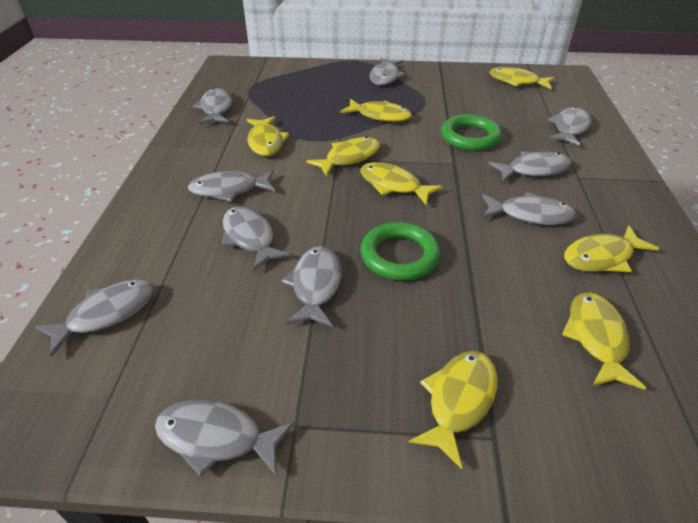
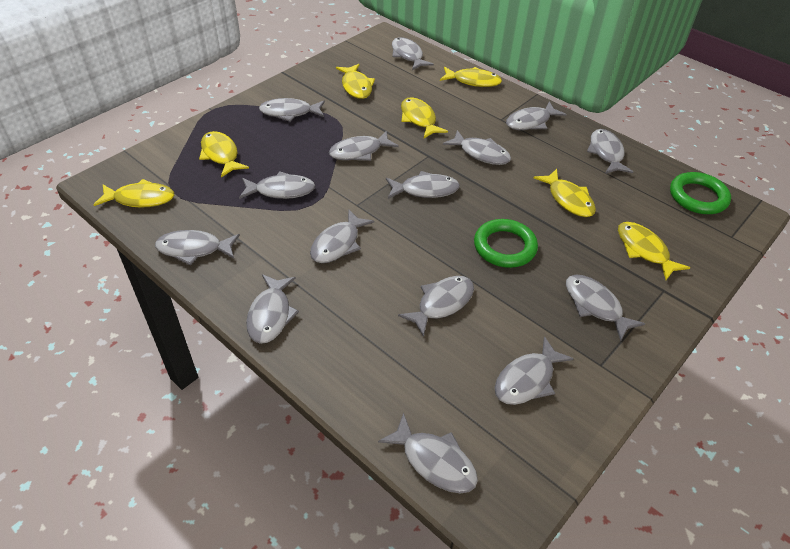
grey fish: [35,280,154,357] [155,399,294,477] [188,170,275,202] [193,88,232,124] [222,206,291,270] [282,246,342,327] [369,58,406,85] [482,192,576,225] [489,151,572,182] [547,107,592,146] = 10 -> [155,230,240,265] [239,171,315,199] [246,274,299,344] [259,98,325,122] [310,209,374,263] [329,131,399,161] [378,413,478,493] [386,171,460,199] [392,37,434,70] [398,276,474,337] [443,130,511,165] [495,336,574,405] [506,101,566,130] [566,274,645,341] [587,129,633,174] = 15
yellow fish: [246,116,289,156] [306,136,380,177] [340,99,412,122] [360,162,443,205] [409,351,498,469] [489,67,555,89] [562,292,646,390] [564,225,659,272] = 8 -> [93,179,174,208] [199,131,249,177] [336,64,375,99] [401,97,448,138] [440,67,502,87] [534,169,596,217] [618,222,690,280] = 7

